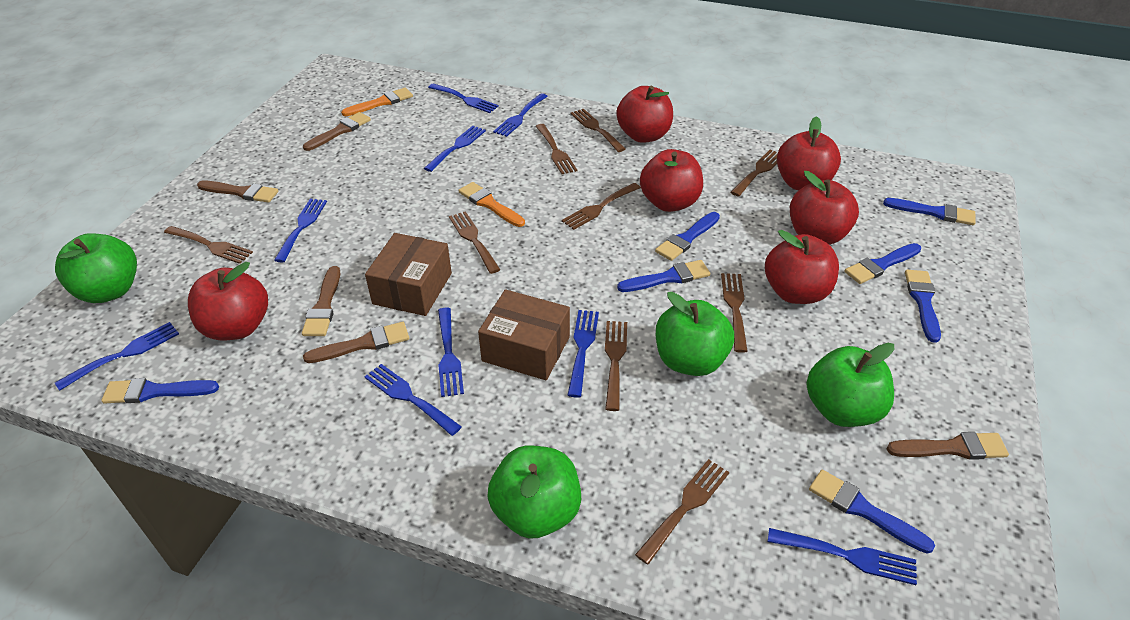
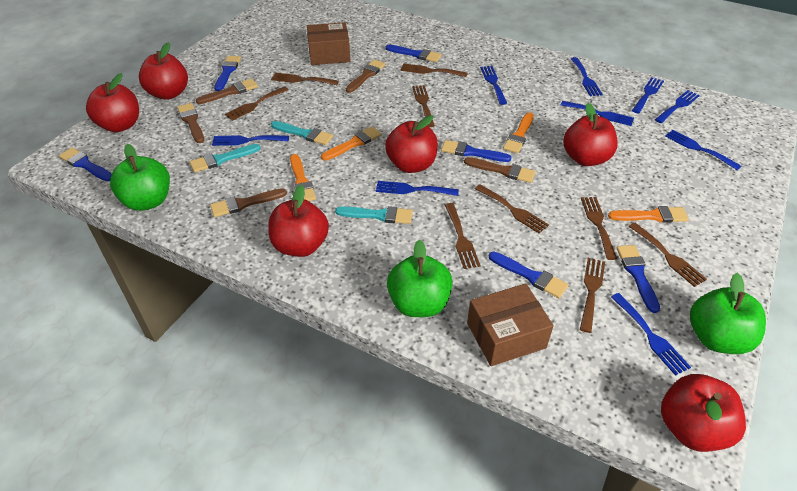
blue brush: [101,378,219,404] [617,260,710,292] [655,212,720,261] [809,470,935,554] [845,243,921,284] [883,198,976,225] [905,270,941,343] = 7 -> [59,148,112,181] [214,56,241,91] [386,45,442,62] [441,140,511,162] [489,252,569,298] [616,245,660,313] = 6
green apple: [55,233,137,303] [487,446,581,539] [656,292,734,376] [807,343,894,427] = 4 -> [110,144,170,211] [387,240,453,317] [690,273,766,354] = 3
orange brush: [341,88,413,116] [458,182,525,227] = 2 -> [290,154,316,201] [321,126,382,161] [503,112,534,153] [608,206,689,223] = 4
turquoise brush: none = 0 -> [190,144,261,172] [271,121,333,145] [335,206,413,224] = 3

